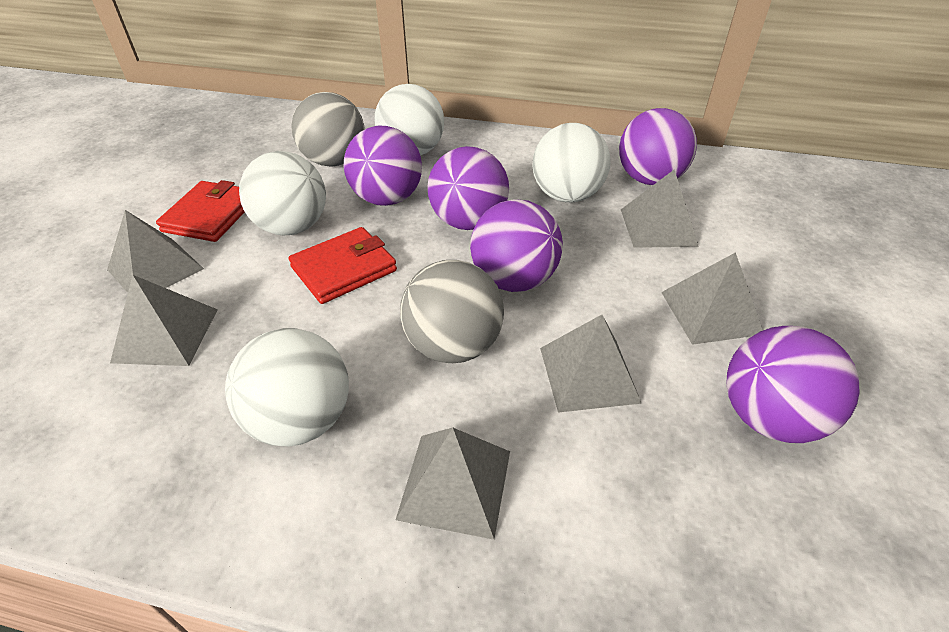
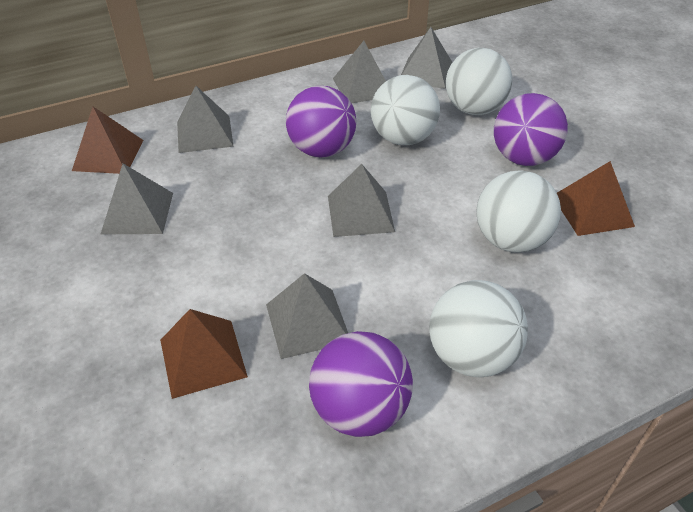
brown pyramid: none = 0 -> [72,107,143,174] [160,309,248,399] [557,161,635,236] = 3
grey ball: [291,92,365,167] [400,260,504,363] = 2 -> none = 0
purple ball: [344,126,422,206] [427,146,509,230] [470,199,563,292] [619,108,697,185] [726,326,860,443] = 5 -> [286,86,356,157] [309,331,413,437] [494,93,568,166] = 3
red wallet: [156,180,245,242] [288,227,397,304] = 2 -> none = 0

